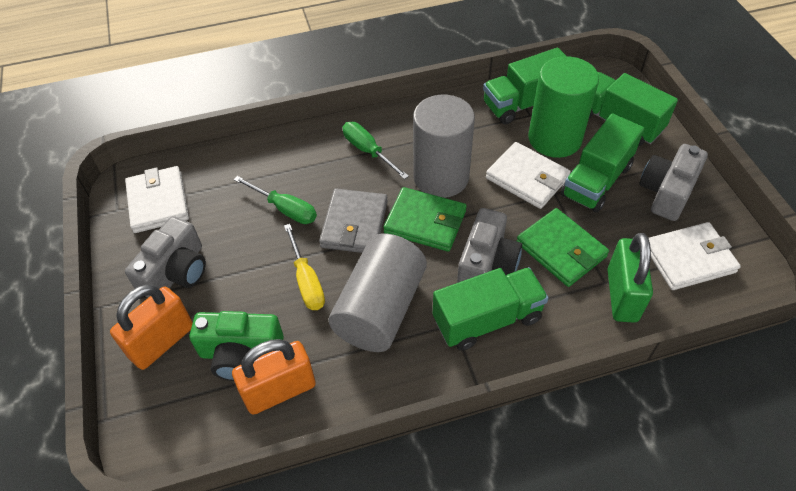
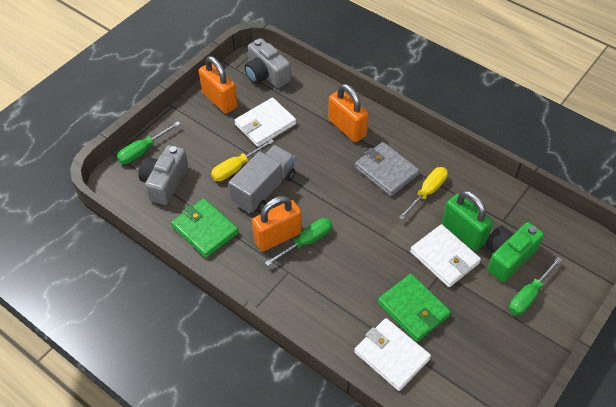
green cylinder: [528,56,599,158] = 1 -> none = 0
green screwdriver: [234,176,317,224] [343,122,409,179] = 2 -> [117,121,180,164] [265,218,332,266] [509,257,562,316] = 3
green truck: [433,267,548,351] [483,48,566,125] [561,113,644,213] [589,72,678,146] = 4 -> none = 0
grey camera: [125,216,206,298] [457,208,522,283] [639,144,708,221] = 3 -> [138,145,188,205] [244,38,291,88] = 2
grey cylinder: [329,234,427,352] [413,95,475,198] = 2 -> none = 0
grey truck: none = 0 -> [228,145,296,213] = 1
orange padlock: [110,285,193,370] [232,339,316,415] = 2 -> [199,56,238,114] [252,196,302,251] [328,84,369,142] = 3
yellow screwdriver: [284,224,325,310] = 1 -> [211,139,274,181] [399,167,448,220] = 2

